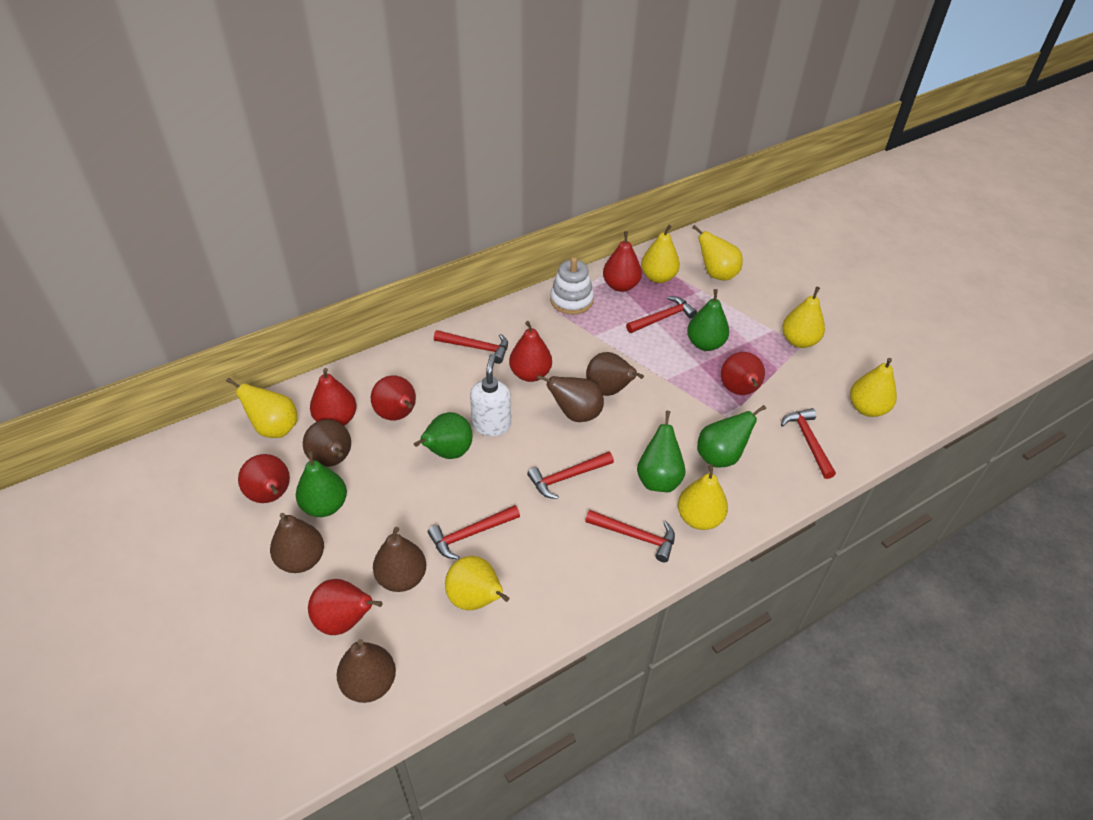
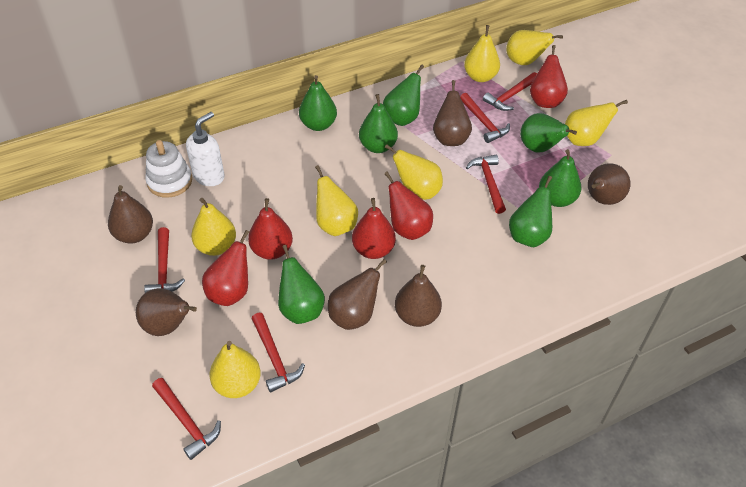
green pear: [296,451,347,517] [414,412,473,459] [637,410,686,492] [687,289,729,351] [697,405,766,468] = 5 -> [278,245,325,324] [299,75,337,131] [359,94,398,153] [383,64,424,126] [509,176,552,247] [520,113,577,153] [539,149,581,207] = 7
red pear: [238,454,290,503] [308,579,382,635] [310,368,357,426] [371,375,416,420] [509,321,552,382] [603,231,642,292] [721,352,765,395] = 7 -> [202,230,250,306] [248,198,293,260] [352,198,396,259] [384,171,433,240] [530,45,568,108] = 5

